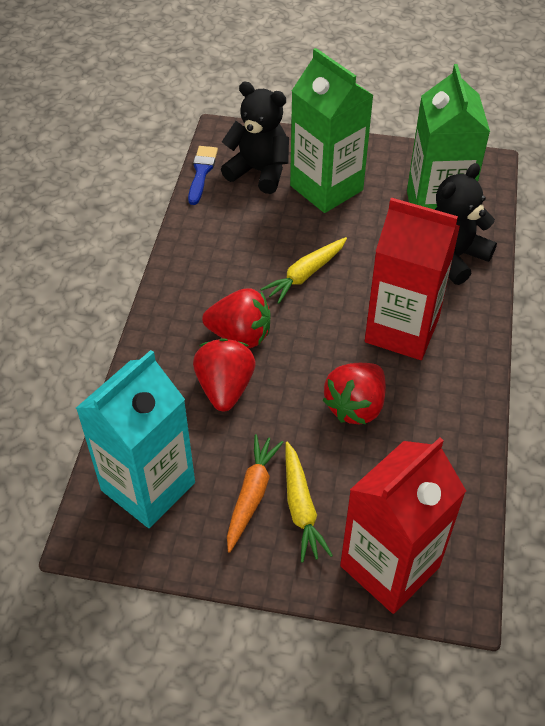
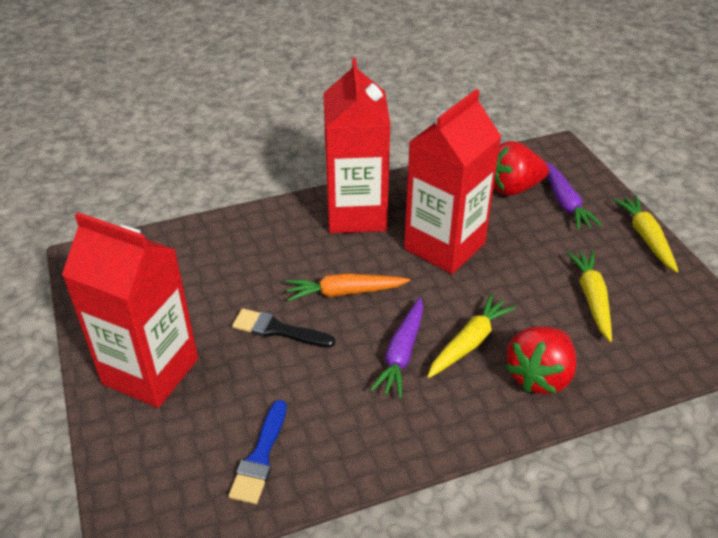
black brush: none = 0 -> [232,308,335,348] = 1
black teddy bear: [221,82,289,194] [435,163,497,285] = 2 -> none = 0
green carton: [290,48,374,213] [407,64,490,210] = 2 -> none = 0
purple carrot: none = 0 -> [370,297,423,399] [545,162,602,230] = 2
red carton: [340,438,466,614] [365,198,460,360] = 2 -> [62,212,198,408] [323,58,390,233] [404,89,502,274] = 3
red strawberry: [193,338,256,411] [202,288,271,348] [323,363,386,424] = 3 -> [493,141,549,196] [506,326,577,394] = 2
turquoise carton: [76,350,195,528] = 1 -> none = 0
yellow carrot: [260,237,347,304] [285,442,333,563] = 2 -> [427,294,516,378] [567,251,612,342] [613,195,679,272] = 3

